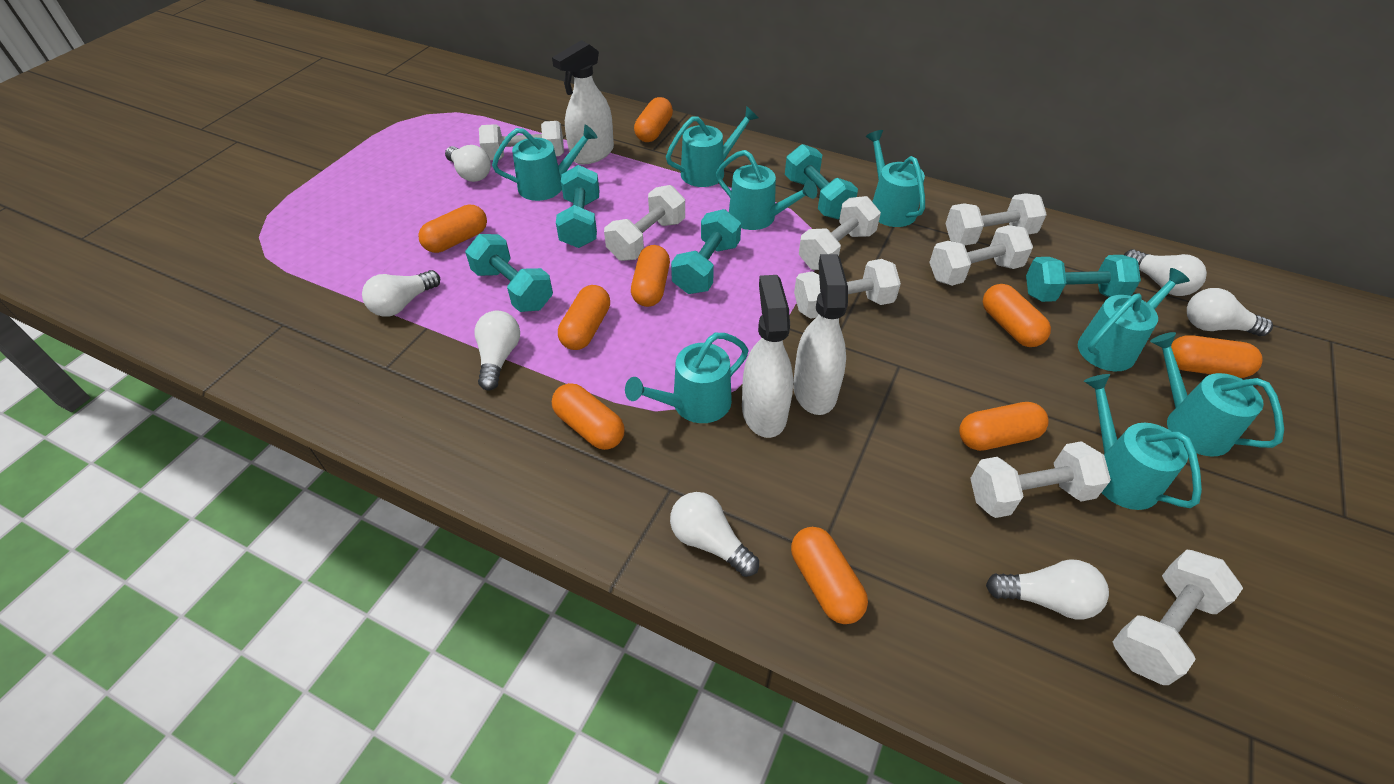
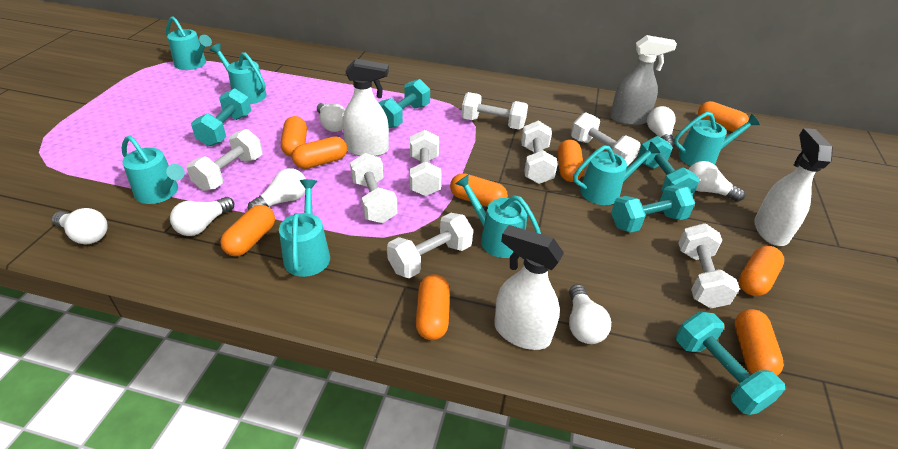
grey spray bottle: none = 0 -> [610,35,677,125] = 1
turquoise watering can: [492,125,597,201] [625,333,749,423] [666,106,758,187] [716,150,817,230] [866,130,925,227] [1078,268,1190,371] [1084,374,1202,510] [1150,332,1284,457] = 8 -> [122,135,185,204] [166,16,212,70] [210,44,267,104] [279,179,330,277] [455,174,541,258] [573,141,660,205] [674,112,760,166] = 7

